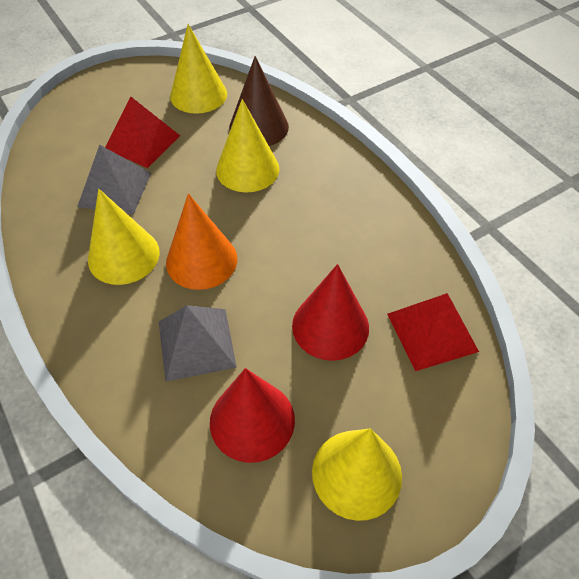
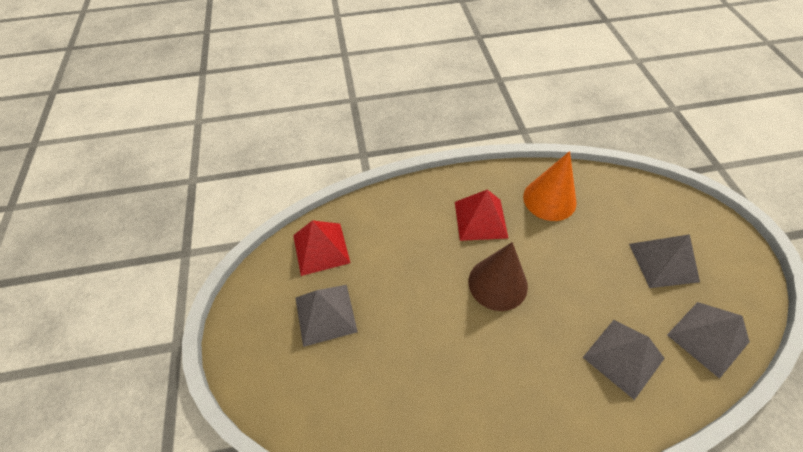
grey pyramid: [77,145,151,215] [159,305,237,382] = 2 -> [296,285,358,347] [583,320,665,400] [629,234,700,288] [667,302,750,379] = 4
red cone: [210,368,295,463] [292,264,369,361] = 2 -> none = 0
yellow cone: [88,189,160,285] [170,24,227,114] [216,99,279,192] [312,428,402,521] = 4 -> none = 0

